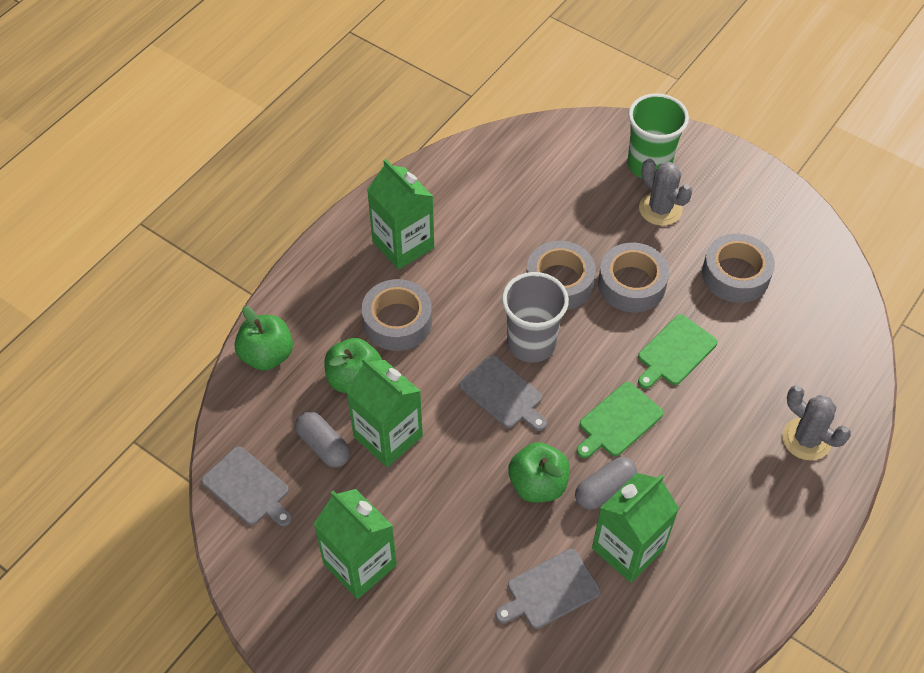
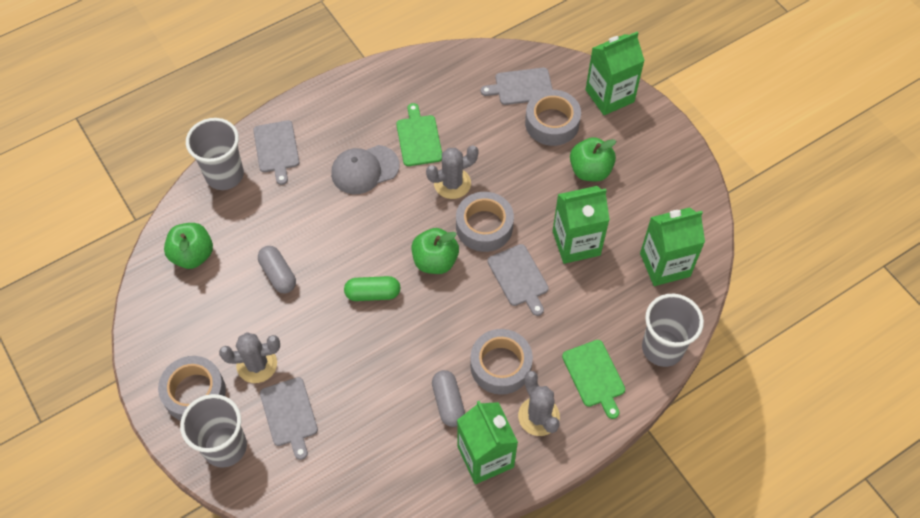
green capsule: none = 0 -> [344,276,401,301] = 1
green cup: [627,93,689,178] = 1 -> none = 0
grey cactus: [639,159,693,226] [782,385,851,460] = 2 -> [219,332,280,383] [426,145,478,199] [518,371,560,436] = 3
grey cap: none = 0 -> [331,145,400,194] = 1
grey cup: [502,272,569,363] = 1 -> [180,394,247,468] [186,118,244,190] [642,294,704,367] = 3
grey cutting board: [202,446,292,526] [459,355,547,431] [495,549,601,629] = 3 -> [253,120,299,185] [260,377,318,460] [481,68,553,105] [487,244,549,316] = 4

